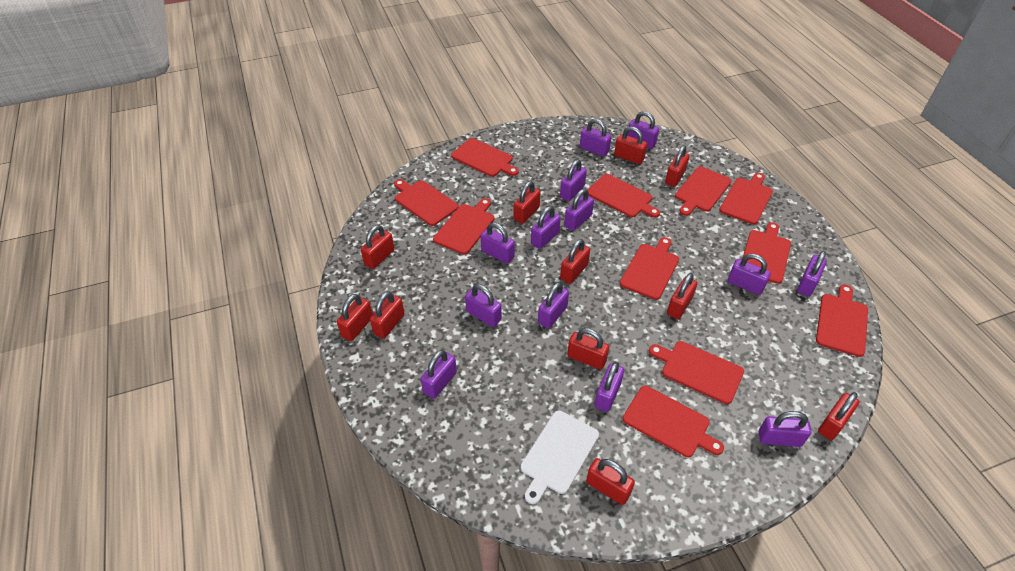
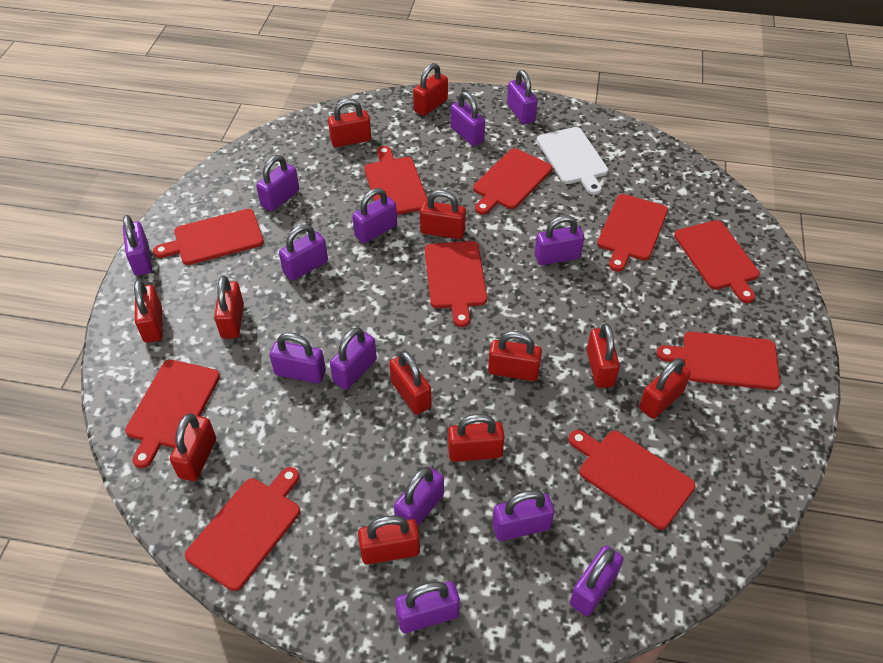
red cutting board: [394,179,459,226] [433,198,495,254] [451,138,519,177] [587,174,660,218] [620,237,679,300] [623,386,724,457] [649,341,744,404] [675,166,732,216] [719,173,773,225] [742,222,791,284] [816,284,868,357] = 11 -> [125,360,220,468] [153,209,264,265] [185,467,300,591] [364,146,428,215] [425,241,487,327] [473,148,552,215] [569,430,696,530] [597,194,668,272] [657,332,780,390] [674,220,760,303] = 10
red padlock: [337,294,373,341] [361,225,394,269] [370,291,405,339] [514,181,540,224] [560,239,590,284] [567,328,609,370] [586,458,635,505] [614,127,647,164] [665,145,690,187] [667,273,698,319] [818,392,860,440] = 11 -> [134,279,162,343] [170,414,216,481] [214,276,244,339] [328,99,371,147] [358,515,420,564] [389,351,432,415] [413,63,448,116] [420,190,466,239] [448,414,505,462] [488,331,542,381] [587,323,620,388] [639,358,691,419] = 12

